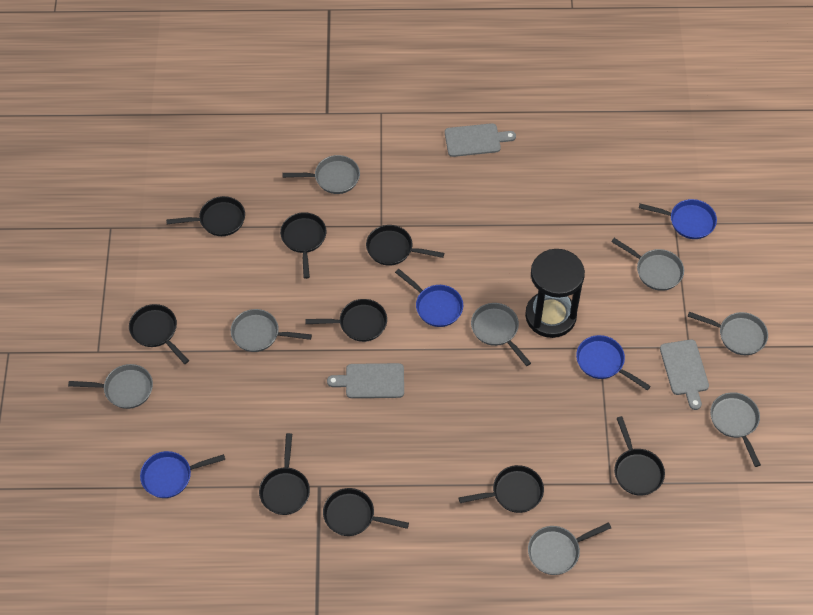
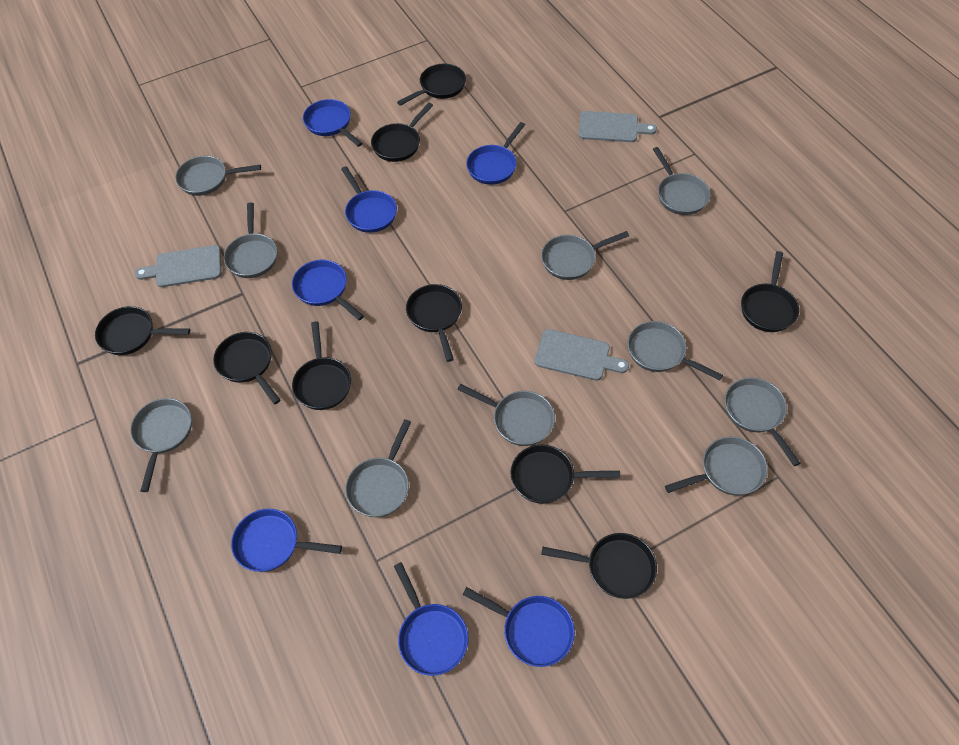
black hourglass: [525,249,585,338] = 1 -> none = 0
blue pan: [140,451,225,498] [395,269,463,327] [576,335,651,390] [639,199,717,239] = 4 -> [231,509,342,572] [292,260,364,320] [303,99,363,147] [341,166,397,233] [394,562,468,676] [462,587,575,667] [466,122,525,185] = 7
grey pan: [68,364,153,409] [231,309,312,352] [282,155,360,194] [471,303,531,366] [528,522,611,575] [611,238,684,291] [687,312,768,355] [710,392,761,467] = 8 -> [130,398,192,492] [175,156,261,196] [223,203,277,278] [345,419,411,517] [457,384,555,446] [541,231,629,280] [628,321,723,381] [653,147,710,215] [665,437,768,495] [725,378,800,466] = 10

